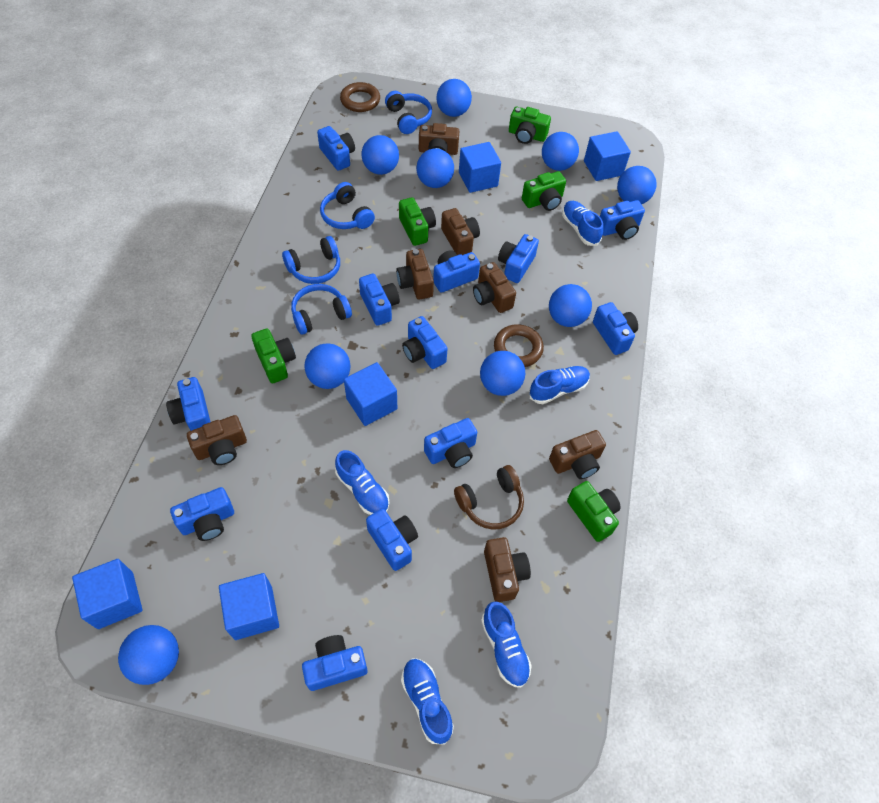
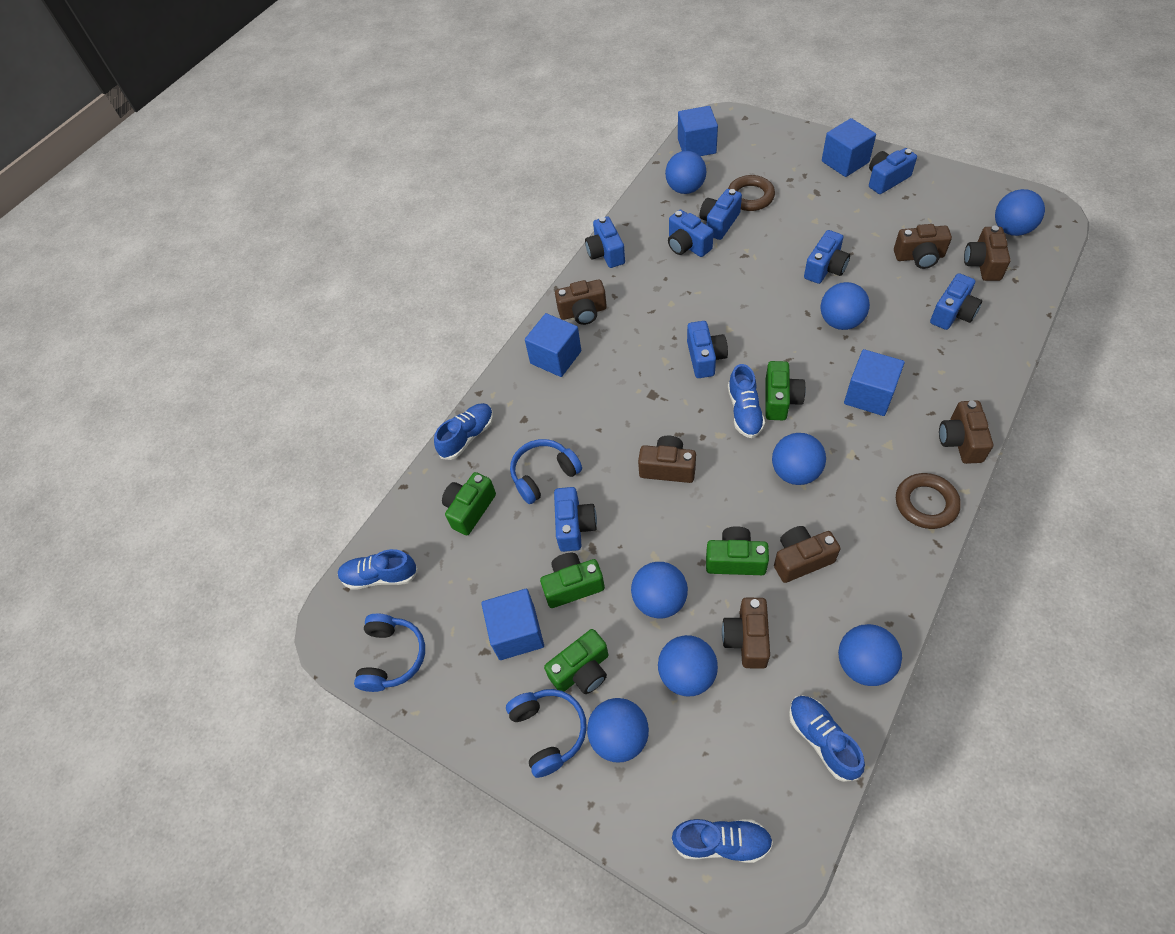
blue ball: [118,625,179,685] [304,343,351,389] [361,135,399,175] [416,149,454,188] [437,79,472,117] [480,351,525,396] [542,132,579,171] [549,284,592,327] [617,166,657,204] = 9 -> [587,698,649,762] [631,562,688,618] [658,635,718,696] [665,151,706,194] [772,433,826,485] [821,282,870,330] [838,624,902,686] [995,189,1045,236] = 8
blue camera: [166,377,211,431] [170,487,234,541] [302,635,368,691] [317,126,355,171] [359,273,400,326] [366,509,418,571] [402,316,448,369] [424,418,477,468] [433,250,480,293] [498,234,539,283] [593,302,638,355] [600,200,645,240] = 12 -> [554,487,597,552] [585,216,625,268] [668,210,714,257] [687,321,728,378] [700,189,742,240] [804,230,850,284] [869,148,917,194] [930,273,982,330] = 8
blue headphones: [282,236,340,284] [291,284,352,335] [320,182,375,229] [385,91,432,134] = 4 -> [354,613,425,692] [506,689,587,778] [510,439,582,504] = 3
brown headphones: [454,465,524,530] = 1 -> none = 0

